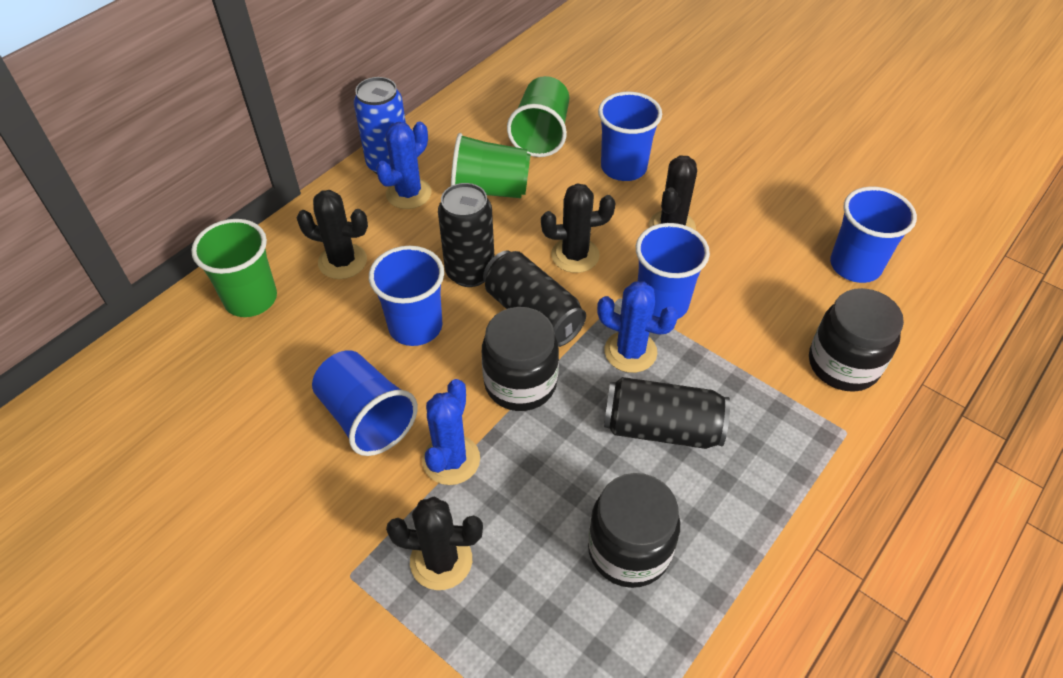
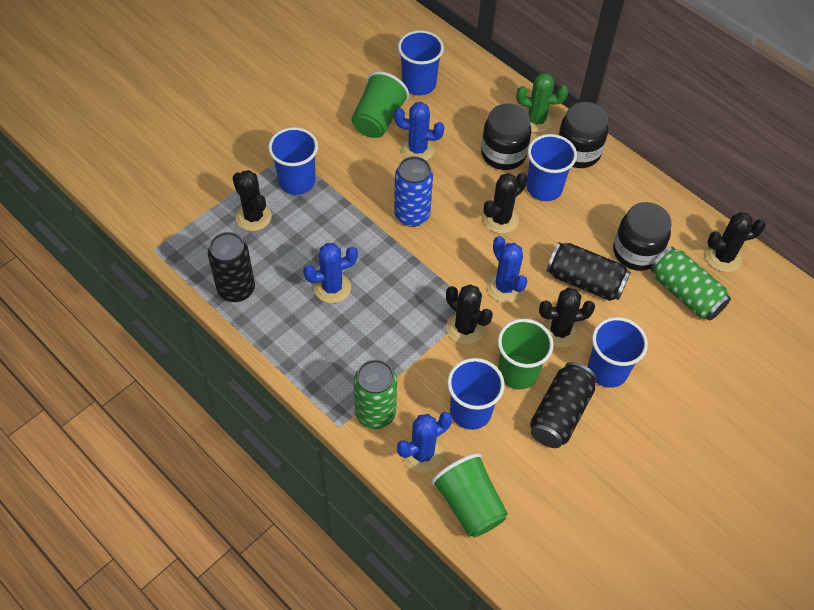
black cactus: [297,190,368,279] [386,496,483,590] [541,183,615,273] [649,155,697,230] = 4 -> [232,170,272,231] [446,284,493,344] [483,172,528,234] [539,288,595,347] [706,212,766,272] = 5
blue cactus: [376,122,432,209] [422,379,480,485] [597,281,678,373] = 3 -> [303,243,358,303] [394,102,444,161] [397,412,452,473] [487,236,527,303] = 4
green cactus: none = 0 -> [516,73,568,133] = 1
green can: none = 0 -> [354,359,397,429] [651,247,731,321] = 2

